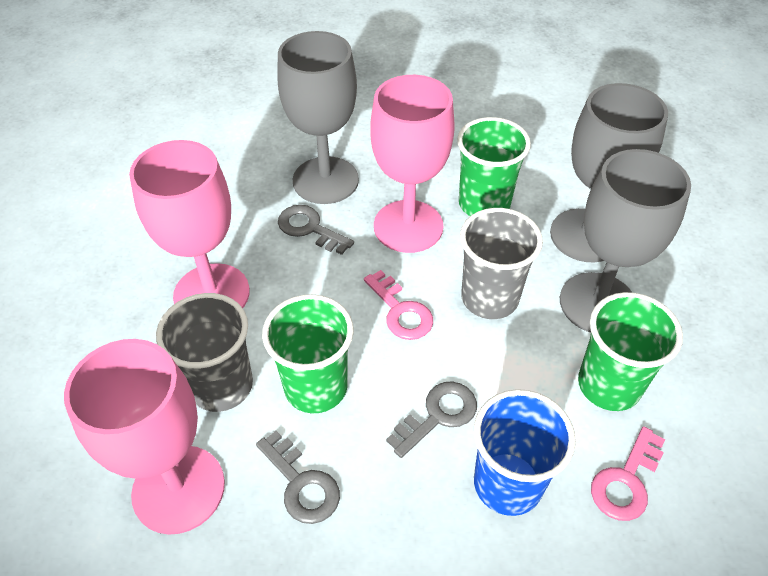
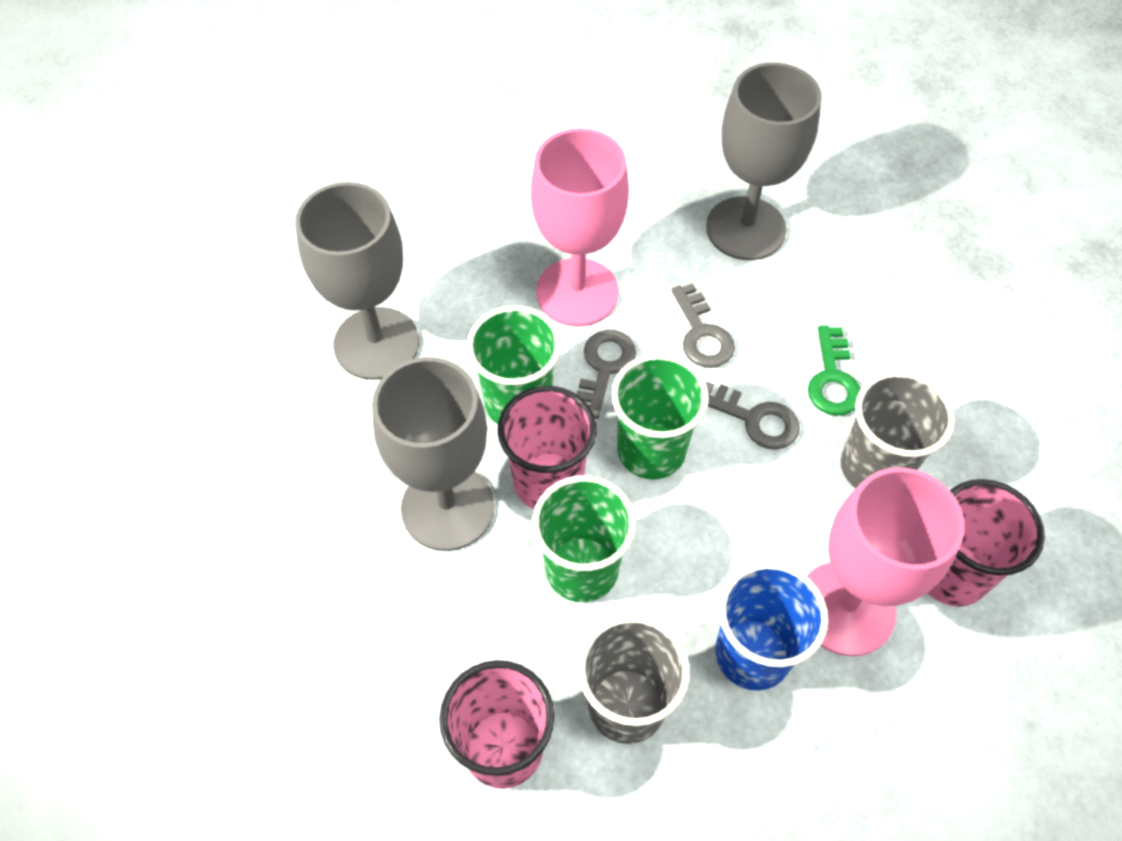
green key: none = 0 -> [808,325,861,416] = 1
pink cup: none = 0 -> [440,660,554,789] [497,386,597,509] [928,479,1045,606] = 3
pink goblet: [64,339,225,535] [129,140,250,308] [370,75,455,253] = 3 -> [531,128,629,327] [807,467,965,656] = 2
pink key: [364,270,433,340] [591,426,665,521] = 2 -> none = 0

